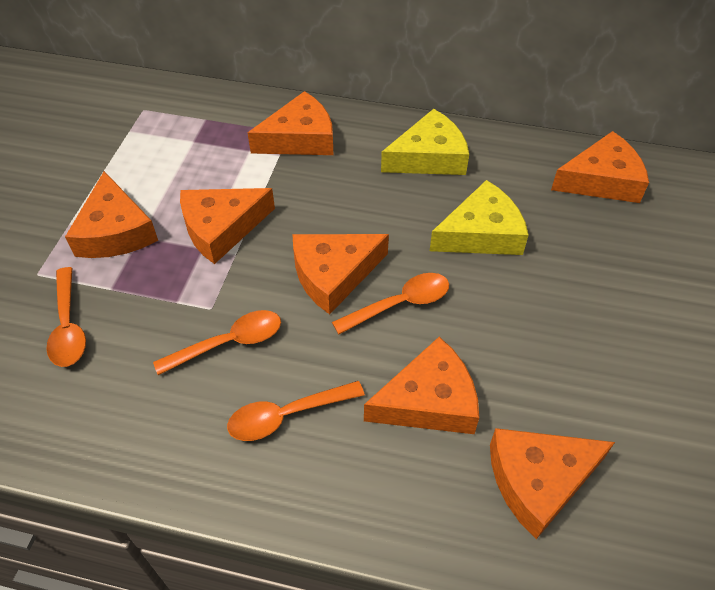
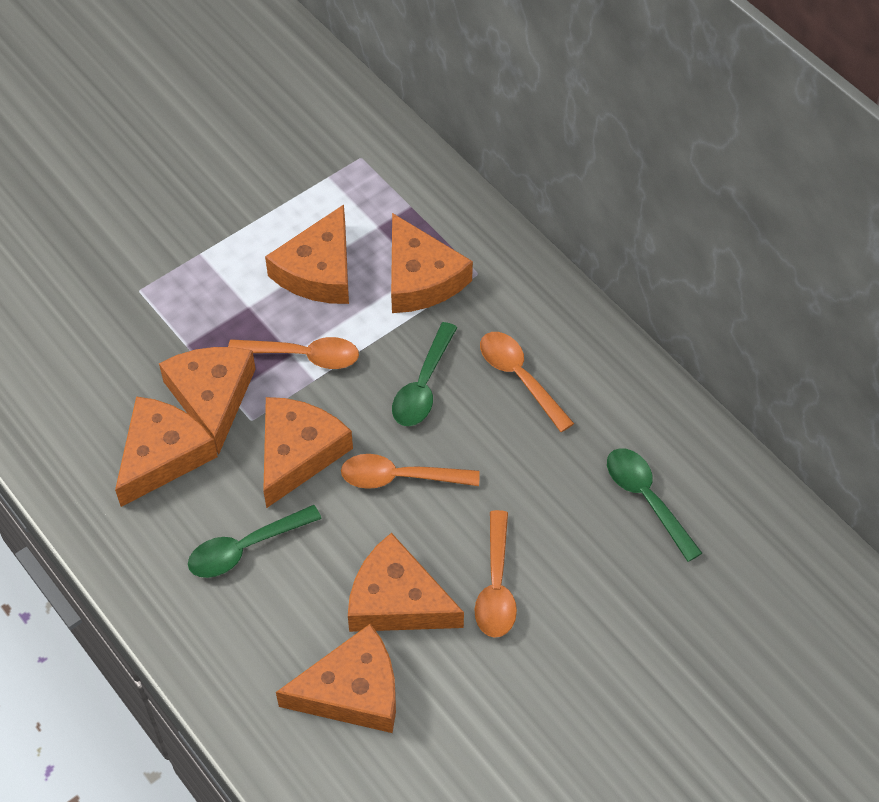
green spoon: none = 0 -> [188,505,322,578] [392,322,457,426] [607,448,702,562] = 3
yellow cheese: [381,109,469,175] [430,180,529,255] = 2 -> none = 0

